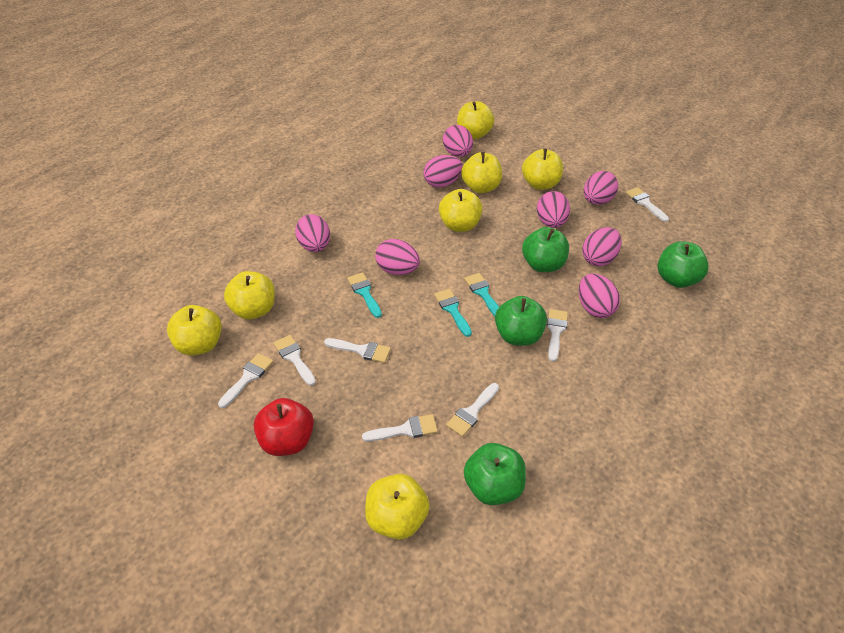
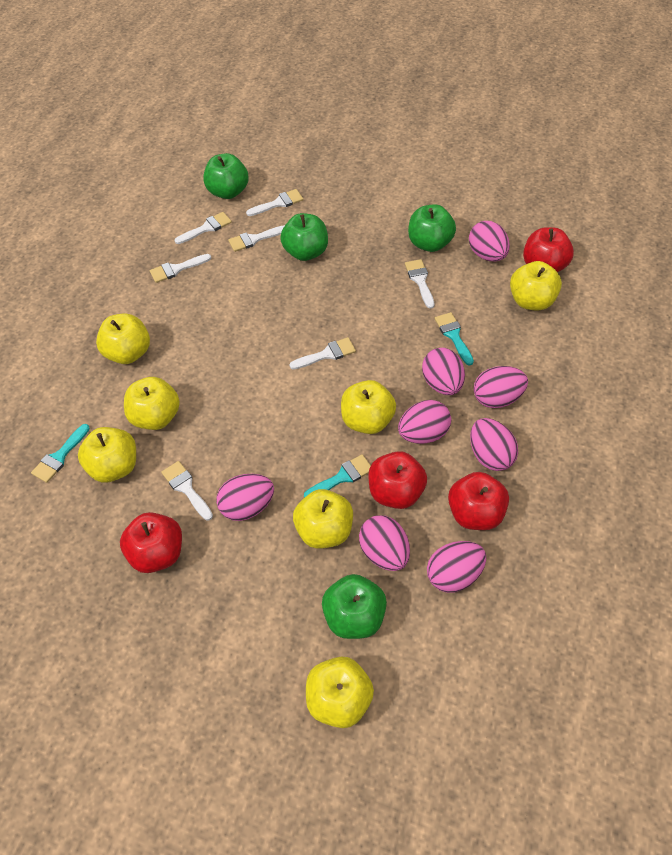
red apple: [254,398,314,456] = 1 -> [120,512,182,573] [368,451,427,509] [448,472,509,530] [523,227,574,272] = 4

